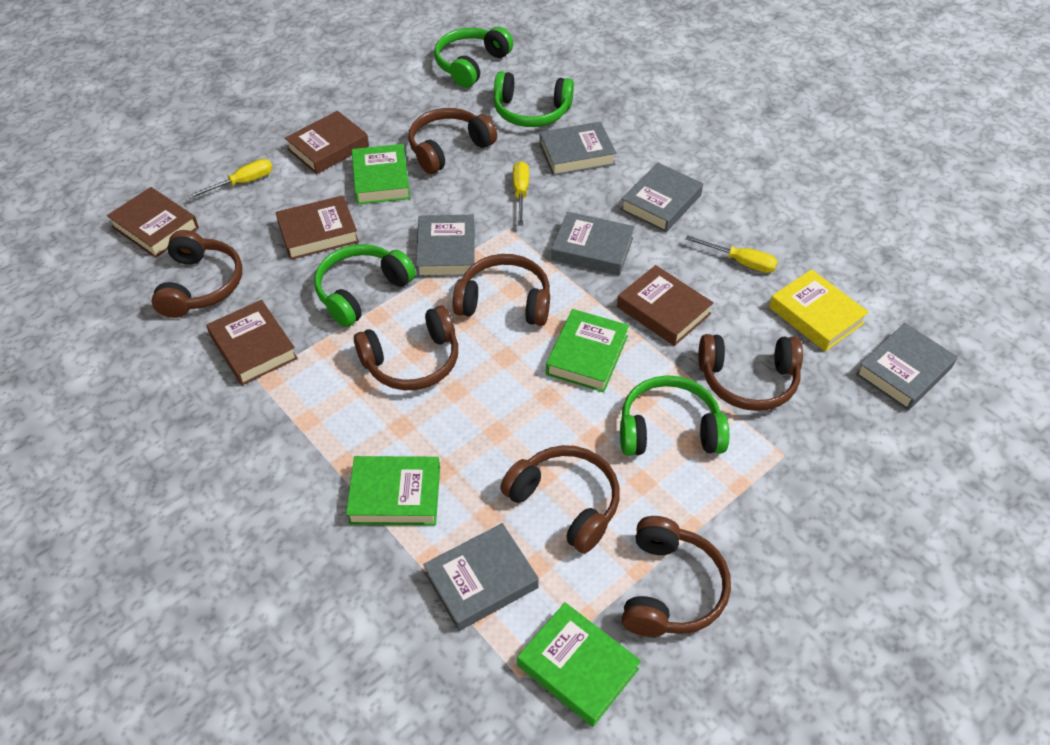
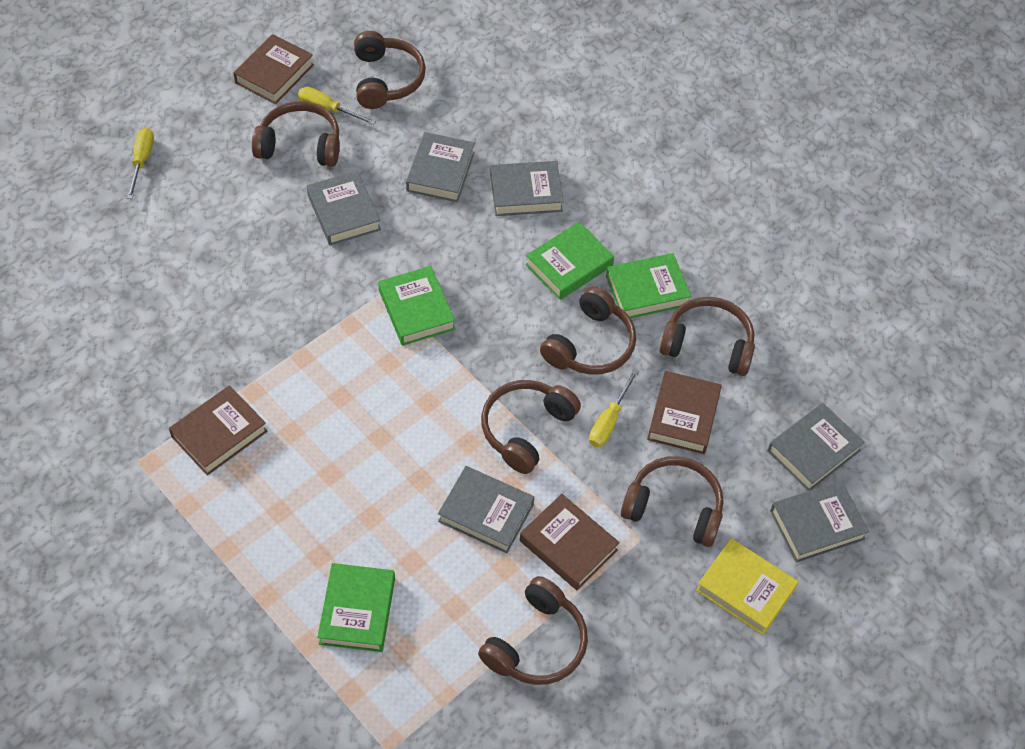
brown book: [107,187,199,258] [206,300,298,385] [275,195,359,260] [285,111,369,174] [617,265,713,346] = 5 -> [169,385,268,476] [233,34,314,104] [520,494,620,590] [647,371,722,454] = 4
green headphones: [314,244,416,327] [434,27,513,88] [494,71,574,127] [620,375,729,456] = 4 -> none = 0

